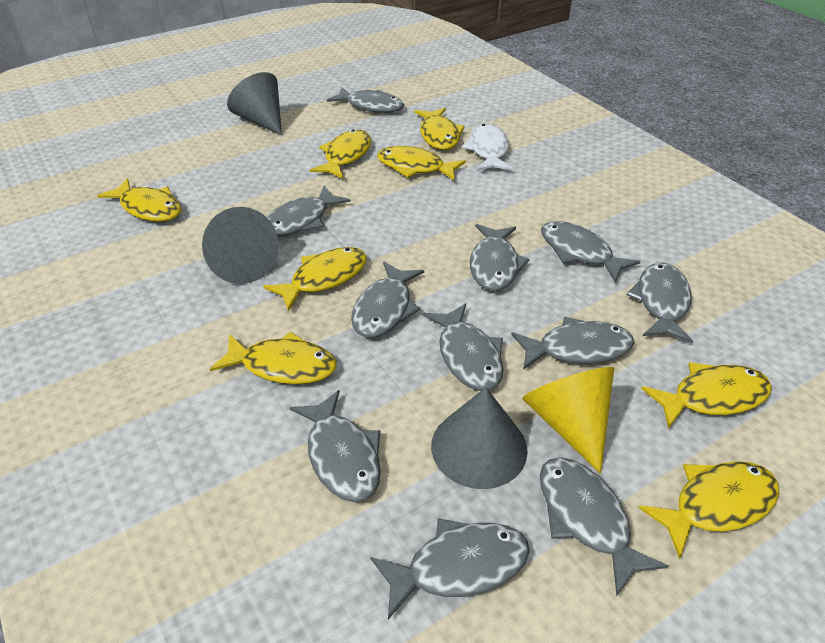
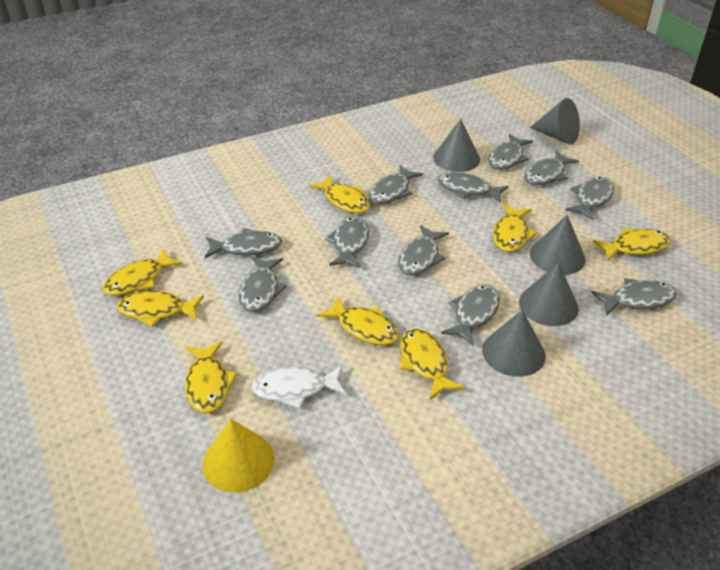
grey cone: [202,207,279,284] [227,72,282,136] [431,387,527,489] = 3 -> [433,119,480,172] [482,310,546,377] [519,262,579,326] [530,98,580,145] [530,215,586,275] = 5

